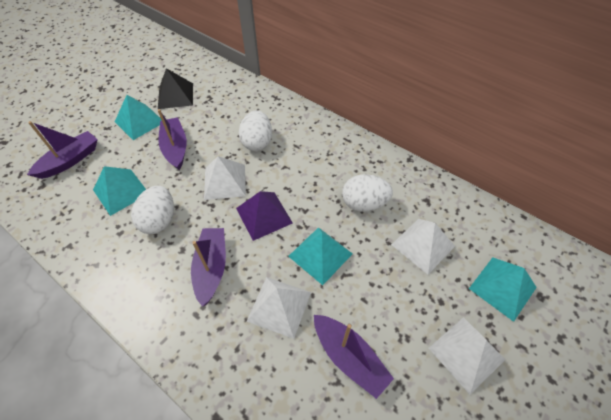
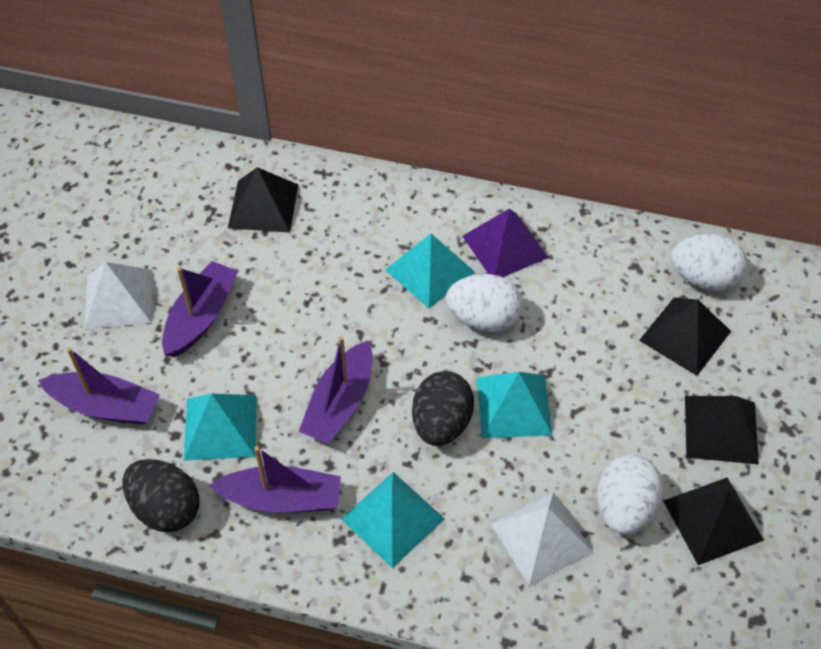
black egg: none = 0 -> [122,459,200,532] [412,371,474,446] = 2
black pyramid: [158,68,193,109] = 1 -> [228,167,298,233] [639,297,731,376] [663,478,764,565] [685,396,759,465] = 4
white pyramid: [204,156,246,200] [246,277,311,339] [391,219,455,275] [429,317,505,395] = 4 -> [84,262,152,329] [491,492,593,586] = 2

